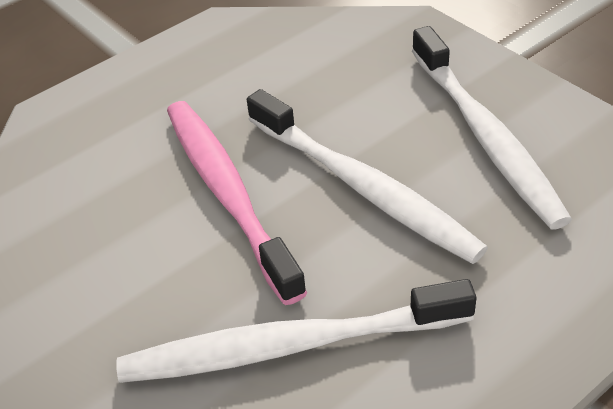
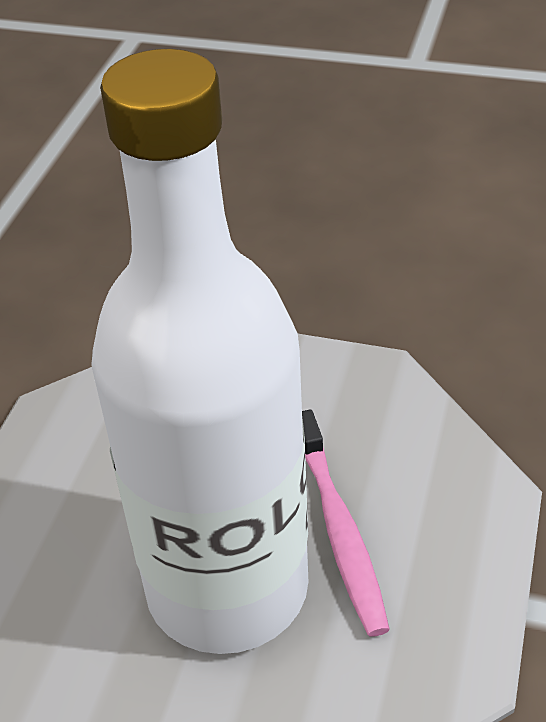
white bottle: none = 0 -> [91,49,308,654] = 1
white toothbrush: [116,279,476,383] [247,89,488,264] [412,26,572,229] = 3 -> none = 0

